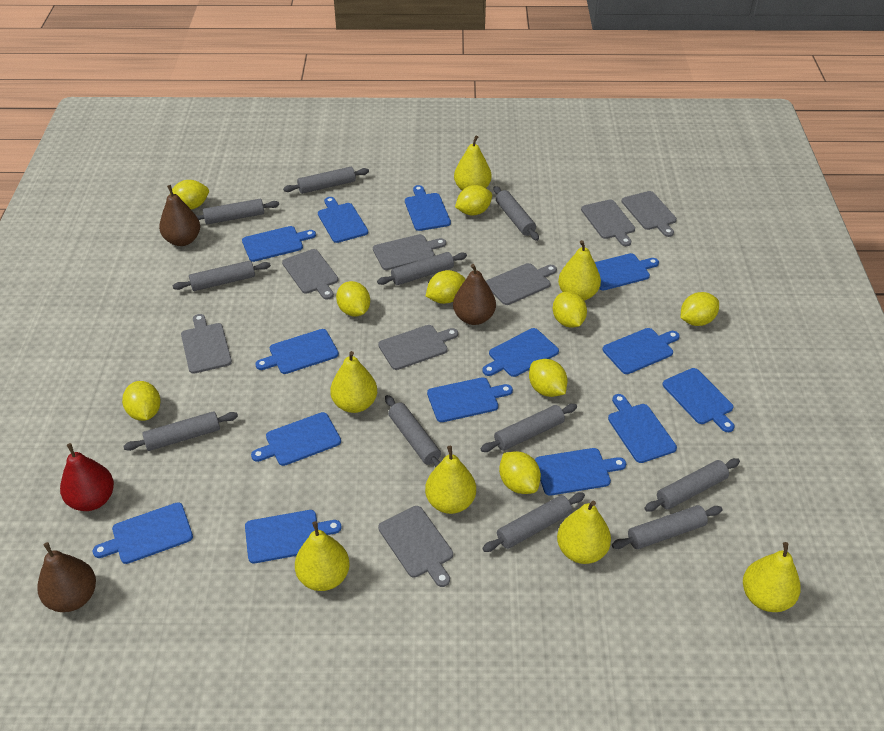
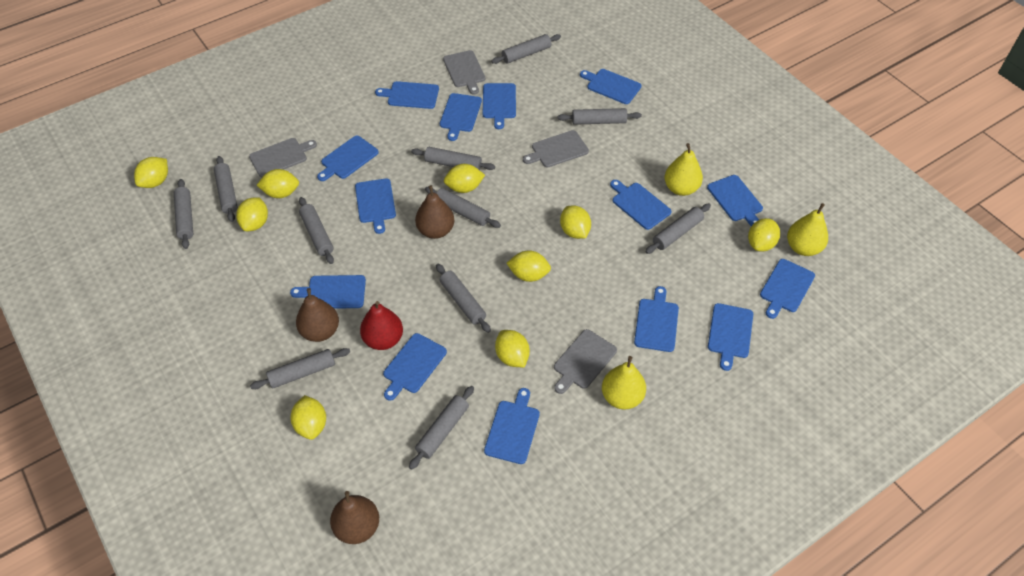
grey cutting board: [181,314,232,374] [282,249,338,300] [373,234,446,270] [378,325,458,370] [378,506,453,587] [486,263,557,305] [581,200,635,246] [621,191,677,237] = 8 -> [249,138,317,177] [443,50,485,95] [523,130,589,168] [554,329,617,394] = 4
yellow pear: [295,521,350,591] [330,351,377,413] [425,446,476,514] [454,135,492,190] [557,501,611,564] [558,240,601,301] [743,542,801,612] = 7 -> [602,356,646,409] [665,143,703,196] [787,203,828,256] = 3

